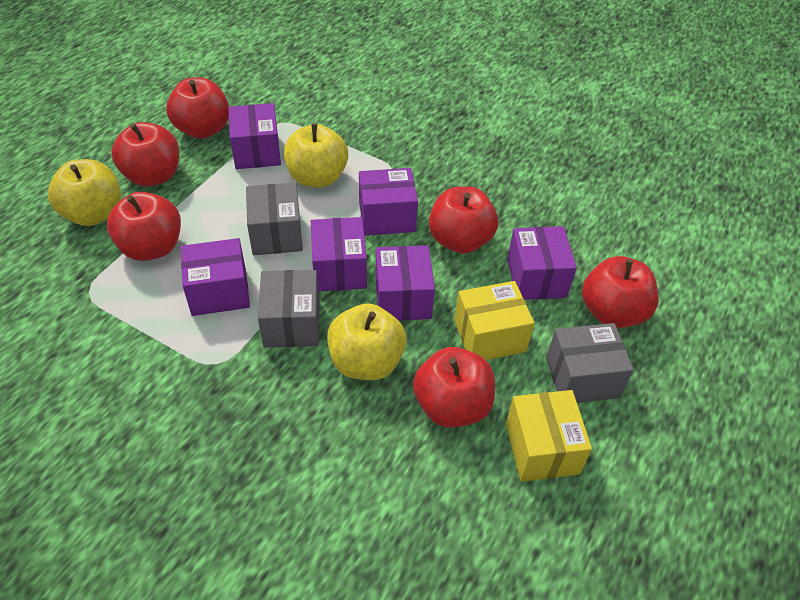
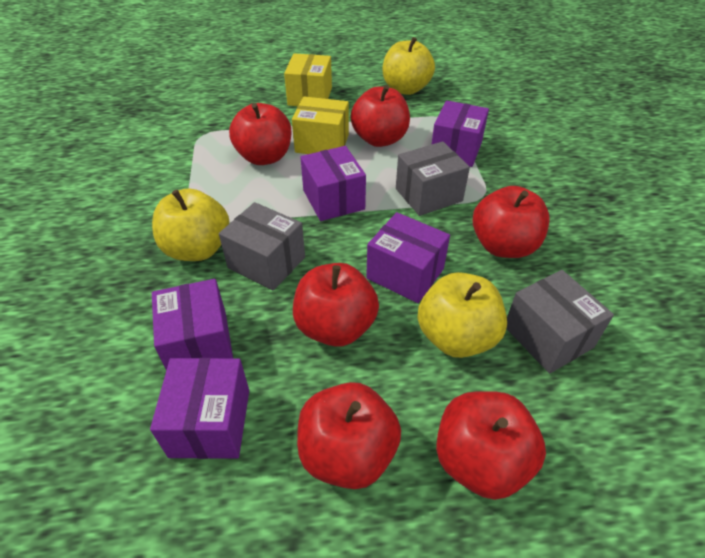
purple box: [181,238,250,316] [228,103,281,169] [311,217,367,291] [359,168,418,236] [376,245,435,321] [507,226,577,300] = 6 -> [150,358,249,459] [152,279,233,370] [300,146,366,221] [366,212,450,303] [431,100,489,167] = 5

